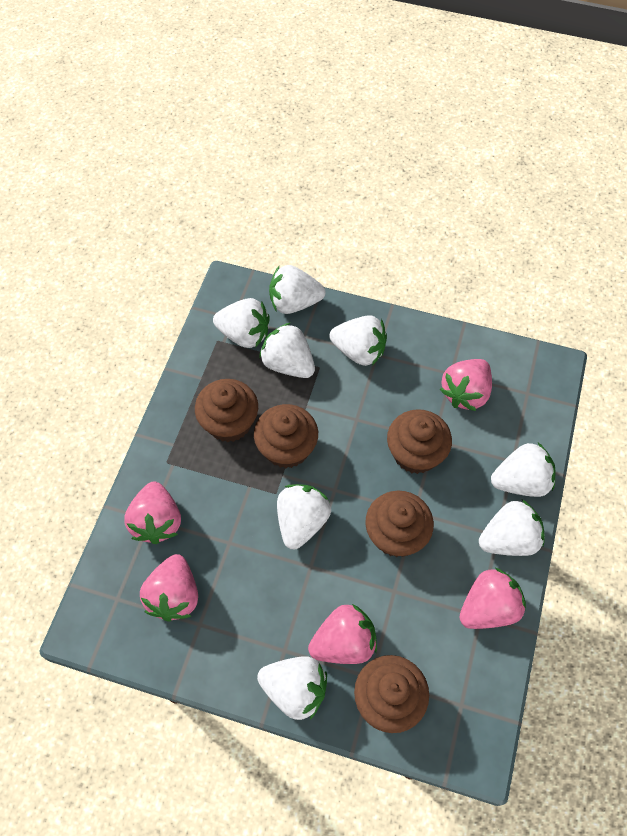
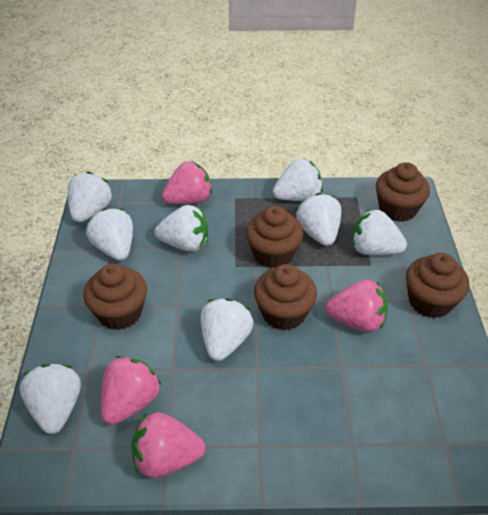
pink strawberry: [124,482,181,544] [140,554,198,622] [308,604,377,664] [440,359,492,411] [459,568,526,629] = 5 -> [101,356,161,425] [131,412,205,478] [162,161,212,204] [325,280,388,332] = 4

